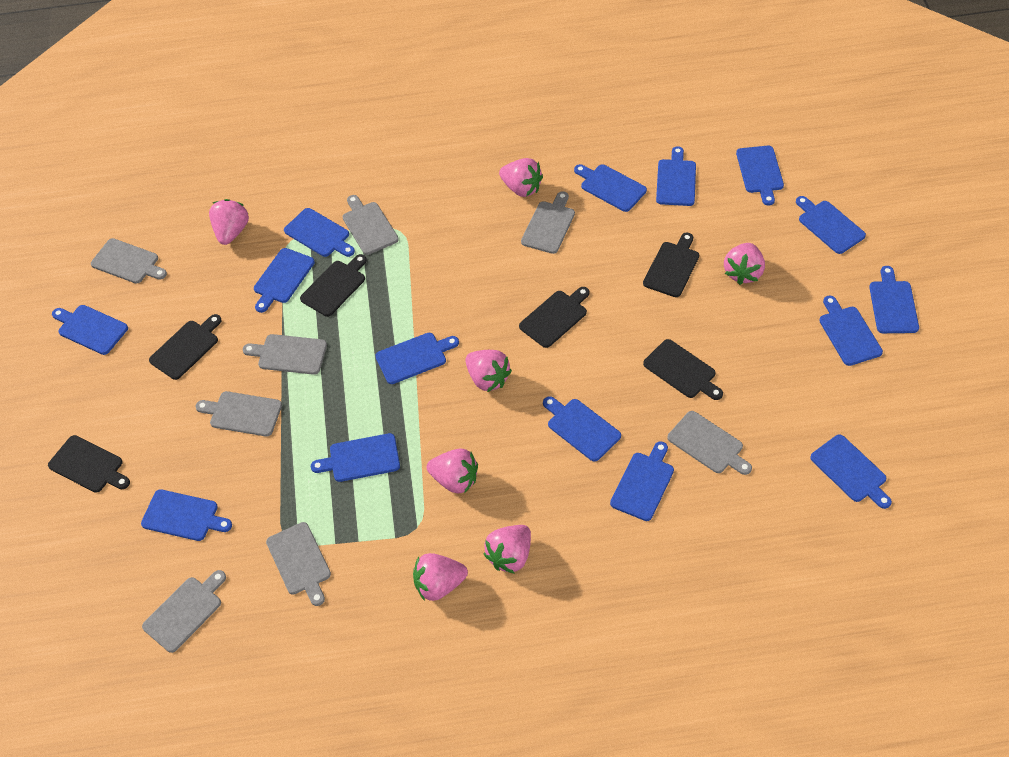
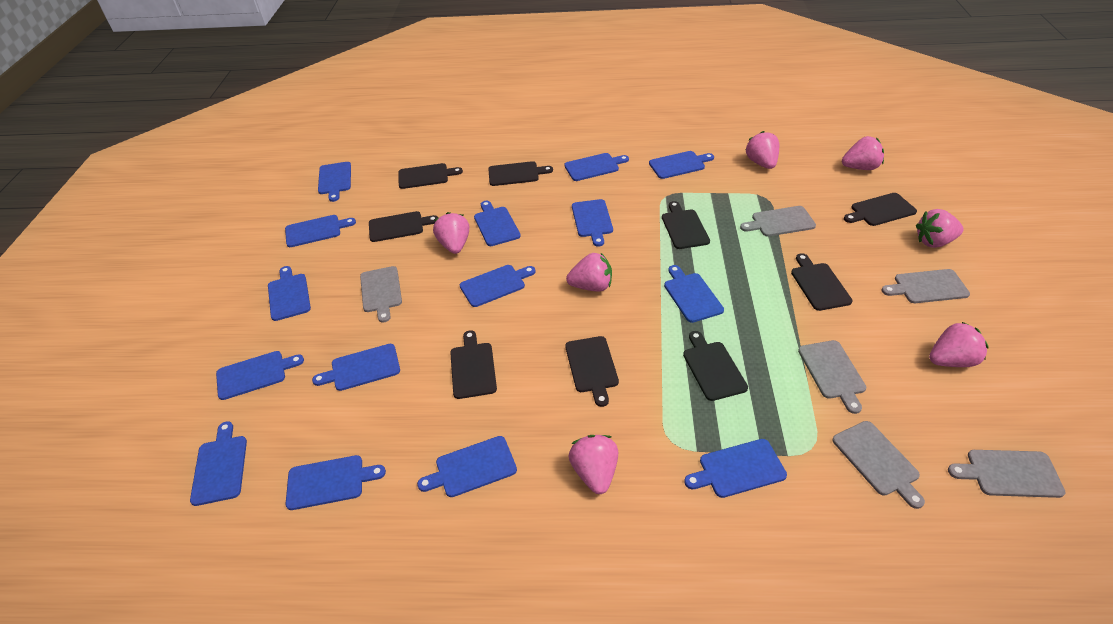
black cutting board: [48,435,130,493] [149,314,222,380] [300,254,367,317] [519,287,590,348] [643,233,699,297] [643,339,723,400] = 6 -> [369,211,438,242] [399,163,463,189] [450,330,497,399] [488,161,553,186] [565,336,619,407] [662,201,710,249] [683,331,748,401] [791,253,853,311] [844,193,917,226] = 9
grey cutting board: [91,238,167,284] [142,570,226,653] [196,391,282,437] [243,334,327,375] [266,522,331,606] [343,195,399,255] [521,191,575,254] [667,411,752,475] = 8 -> [360,266,402,323] [740,206,816,237] [798,340,866,414] [832,421,925,509] [882,269,970,303] [948,450,1066,498] = 6

